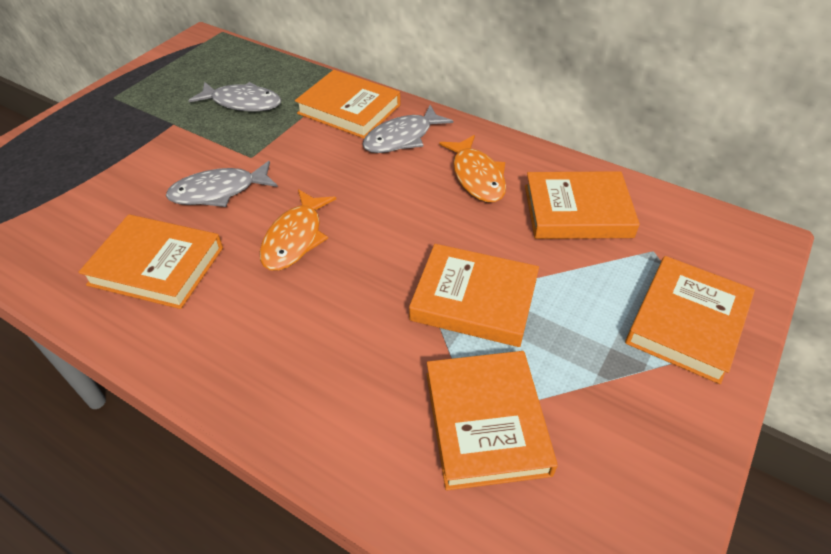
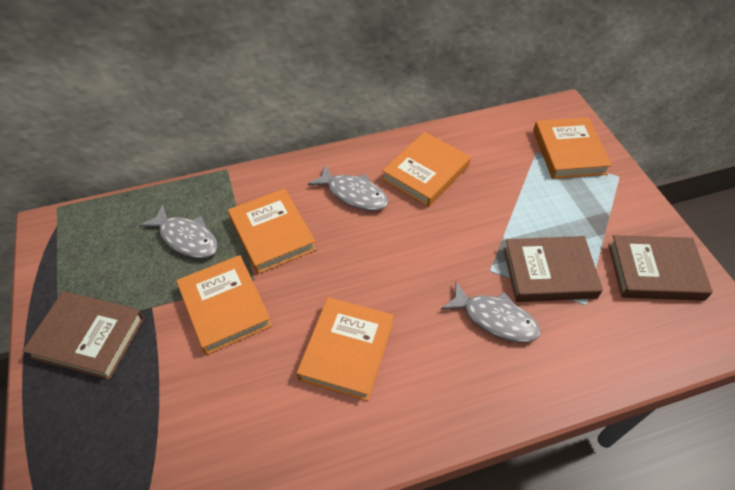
brown book: none = 0 -> [22,291,144,380] [503,236,603,302] [608,235,713,301] = 3
orange book: [78,214,223,309] [295,70,401,138] [409,244,539,347] [426,351,558,490] [525,171,640,239] [625,256,755,384] = 6 -> [176,255,272,355] [228,189,316,274] [297,297,394,401] [382,132,471,207] [533,117,612,179] = 5
orange fish: [260,189,336,270] [439,135,506,202] = 2 -> none = 0

